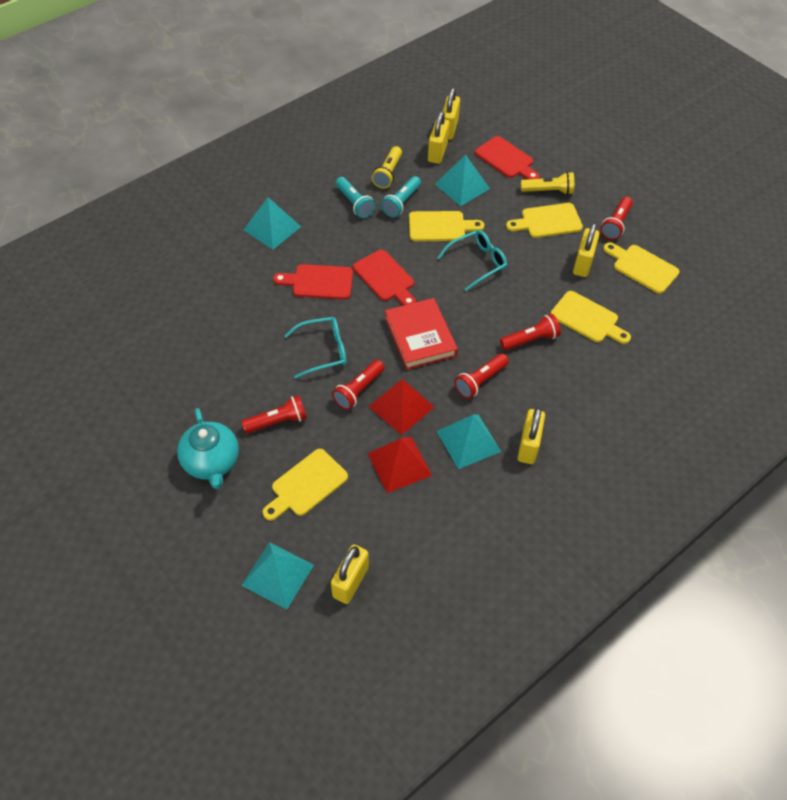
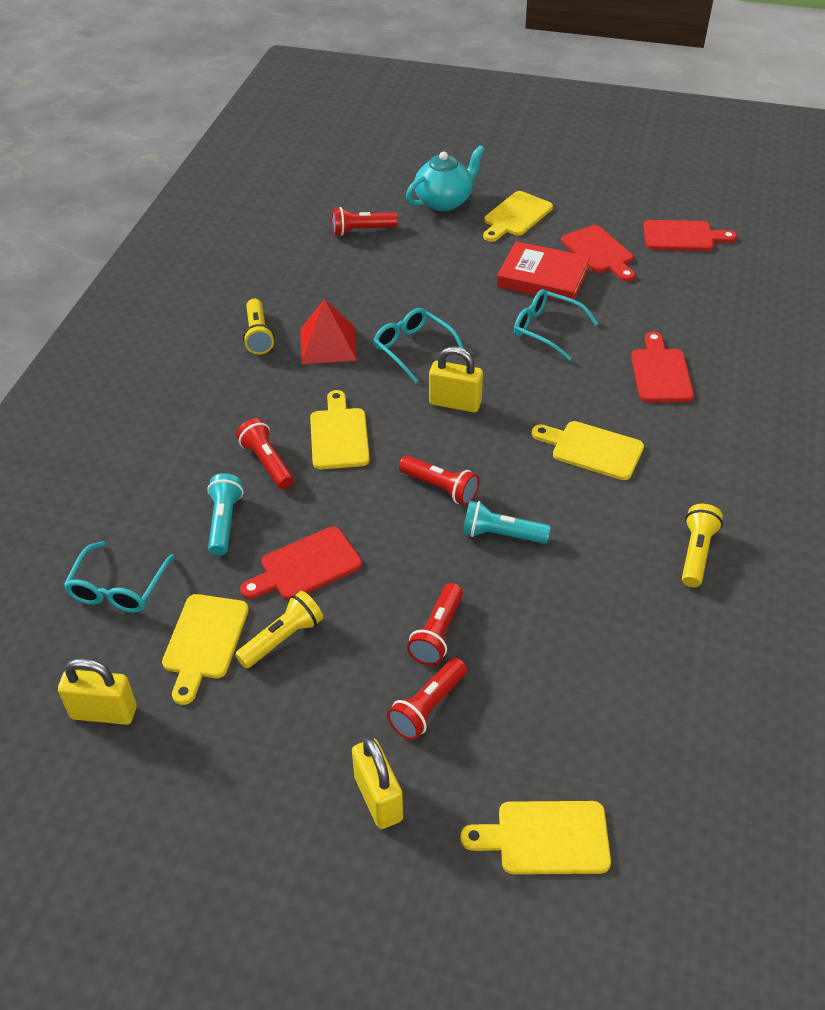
red cutting board: [273,264,353,300] [353,250,416,306] [475,136,539,179] = 3 -> [240,527,362,600] [561,225,635,282] [631,331,694,402] [643,220,737,251] = 4
red pyramid: [368,379,434,435] [368,437,432,493] = 2 -> [300,299,357,364] = 1
turquoise glasses: [284,317,347,379] [437,230,507,291] = 2 -> [64,541,175,613] [373,308,464,383] [514,289,599,361] = 3
turquoise pyramid: [241,542,314,609] [244,197,301,250] [435,155,490,206] [436,414,501,469] = 4 -> none = 0
yellow flashlight: [372,146,402,189] [521,172,574,195] = 2 -> [235,591,323,669] [243,299,274,354] [682,504,723,587] = 3
yellow padlock: [331,544,369,604] [428,111,450,164] [443,88,460,140] [518,407,545,464] [573,223,600,277] = 5 -> [58,658,137,725] [352,737,403,829] [429,347,483,412] = 3

